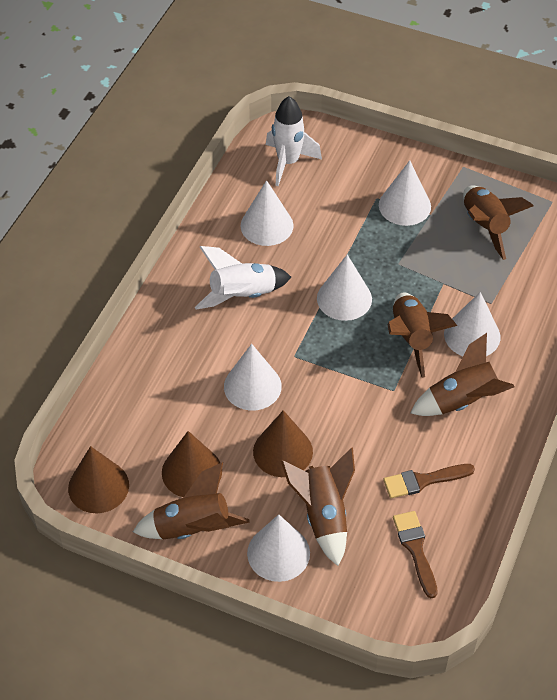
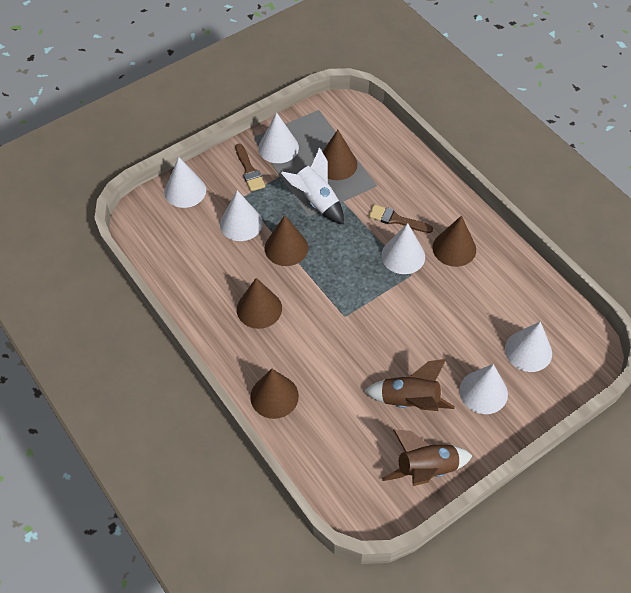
brown cone: [68,446,129,513] [162,431,222,497] [253,410,313,477] = 3 -> [237,278,282,329] [250,369,299,419] [265,215,308,266] [323,130,358,180] [433,216,476,267] = 5
brown rocket: [133,462,250,539] [281,447,355,566] [387,292,457,378] [411,333,514,416] [463,185,533,260] = 5 -> [364,359,455,411] [382,430,472,486] = 2
white rocket: [195,246,291,309] [266,96,322,186] = 2 -> [281,147,344,225] = 1

